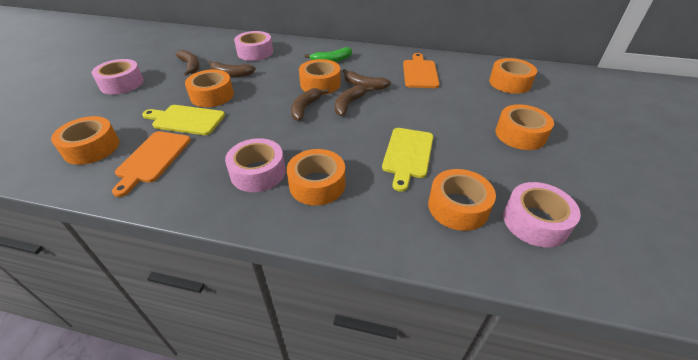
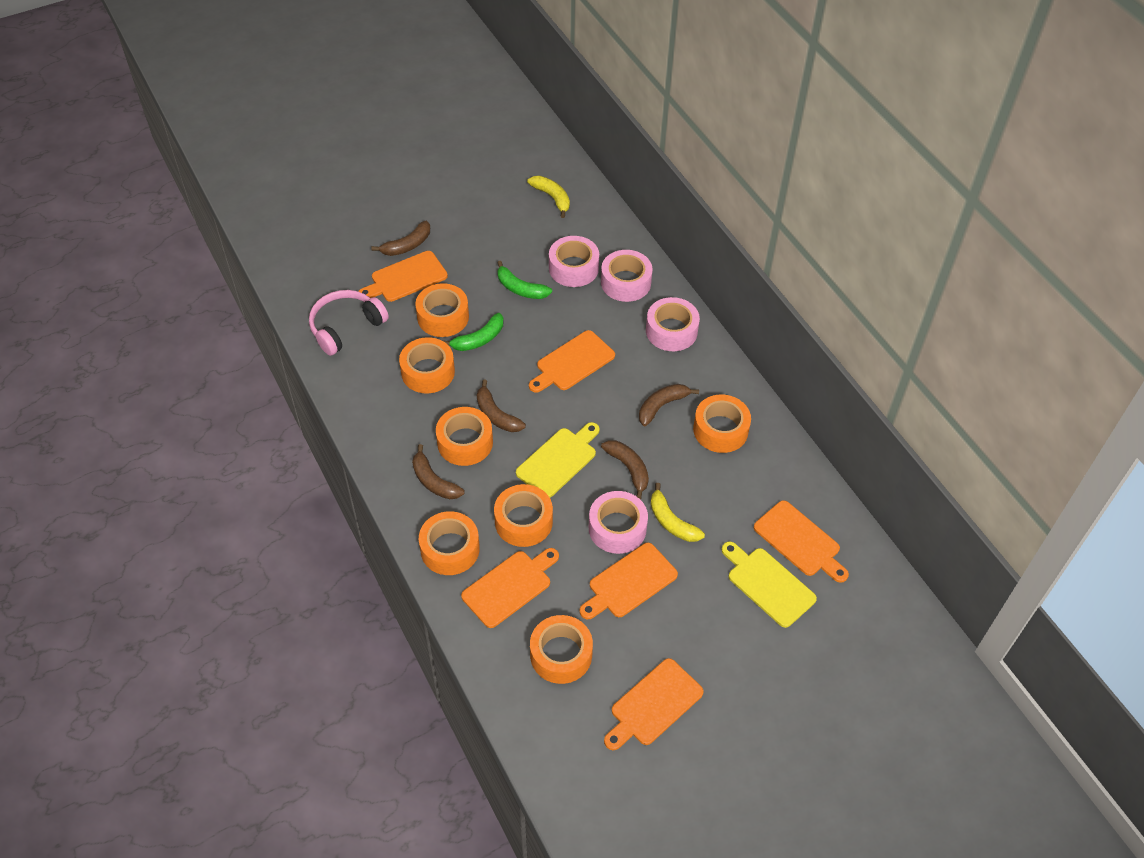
green banana: [305,47,352,62] = 1 -> [442,313,504,351] [497,261,552,299] = 2
orange cutting board: [112,131,191,197] [403,53,440,88] = 2 -> [358,251,448,302] [461,548,559,628] [529,330,615,393] [580,543,678,619] [604,658,704,750] [754,500,849,583] = 6
pink headphones: none = 0 -> [309,290,389,356] = 1
yellow banana: none = 0 -> [527,176,570,218] [650,483,705,542] = 2

